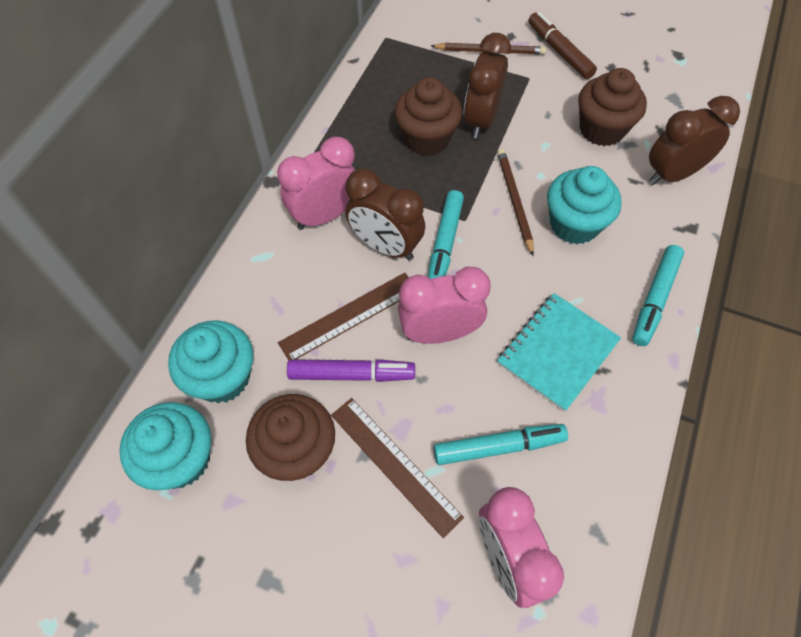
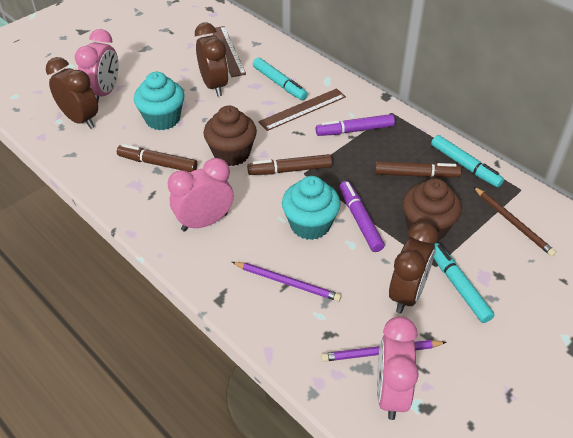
brown cupcake: [246,394,335,481] [394,77,462,156] [578,68,647,146] = 3 -> [203,106,257,166] [402,178,462,241] = 2
brown marker: [528,12,597,79] = 1 -> [117,144,198,172] [247,154,332,175] [375,161,461,178] = 3
brown pencil: [431,43,546,55] [497,149,534,256] = 2 -> [474,187,556,256] = 1
purple marker: [287,359,415,382] = 1 -> [316,114,395,136] [340,181,385,252] = 2
purple pencil: none = 0 -> [232,262,341,301] [321,340,447,362] = 2
turquoise cupcake: [119,402,211,490] [168,320,253,403] [547,166,622,244] = 3 -> [134,72,185,130] [282,176,341,240] = 2
turquoise notebook: [497,293,621,412] = 1 -> none = 0

